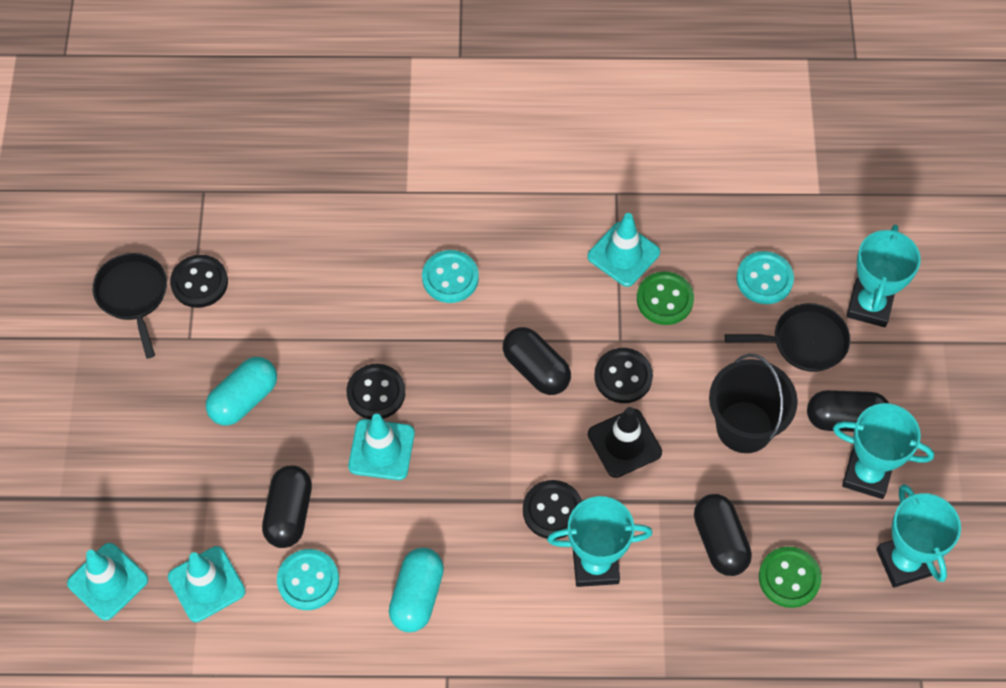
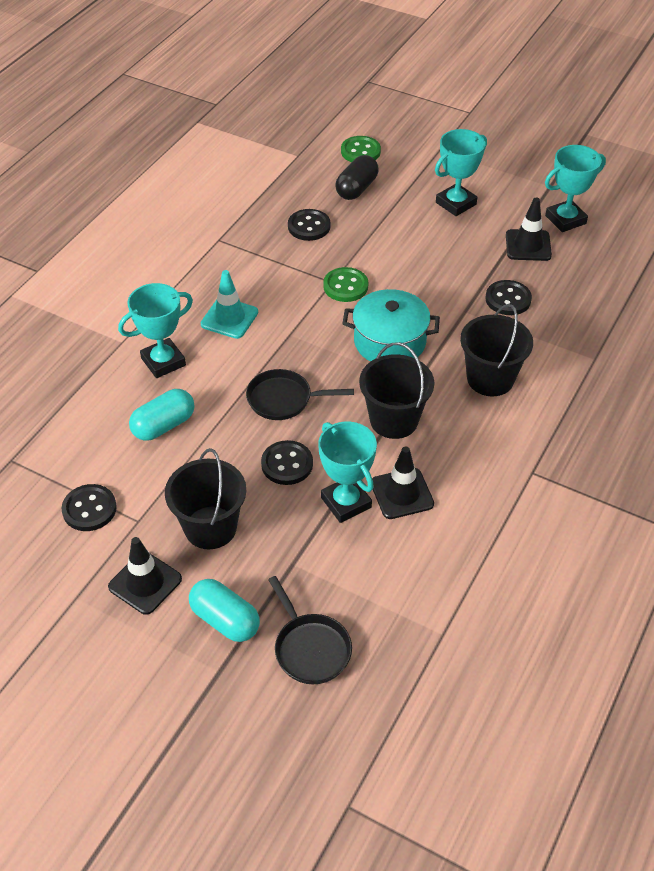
black bucket: [709,354,798,453] = 1 -> [165,448,246,549] [359,342,434,439] [460,304,533,396] = 3
black capsule: [262,465,312,548] [503,327,571,395] [694,494,752,576] [807,390,889,432] = 4 -> [335,155,379,200] = 1
black traffic cone: [588,407,662,478] = 1 -> [108,537,182,615] [372,446,434,519] [506,198,552,261] = 3
turquoise button: [277,549,339,610] [422,250,479,303] [736,251,794,304] = 3 -> none = 0
turquoise pot: none = 0 -> [342,289,440,362] = 1
turquoise traffic cone: [67,543,148,620] [168,546,246,622] [348,414,415,480] [587,213,660,287] = 4 -> [201,270,258,339] = 1

